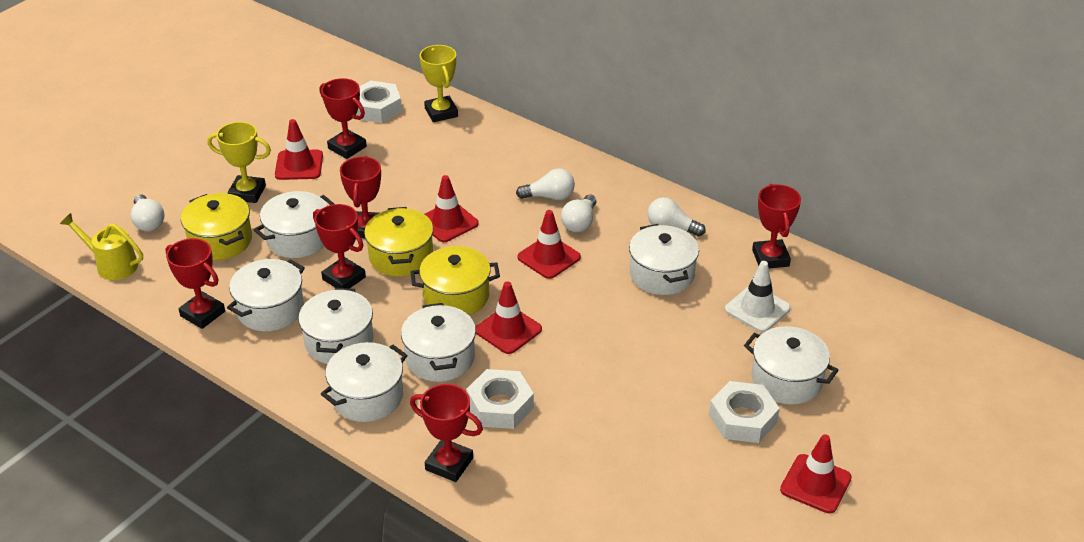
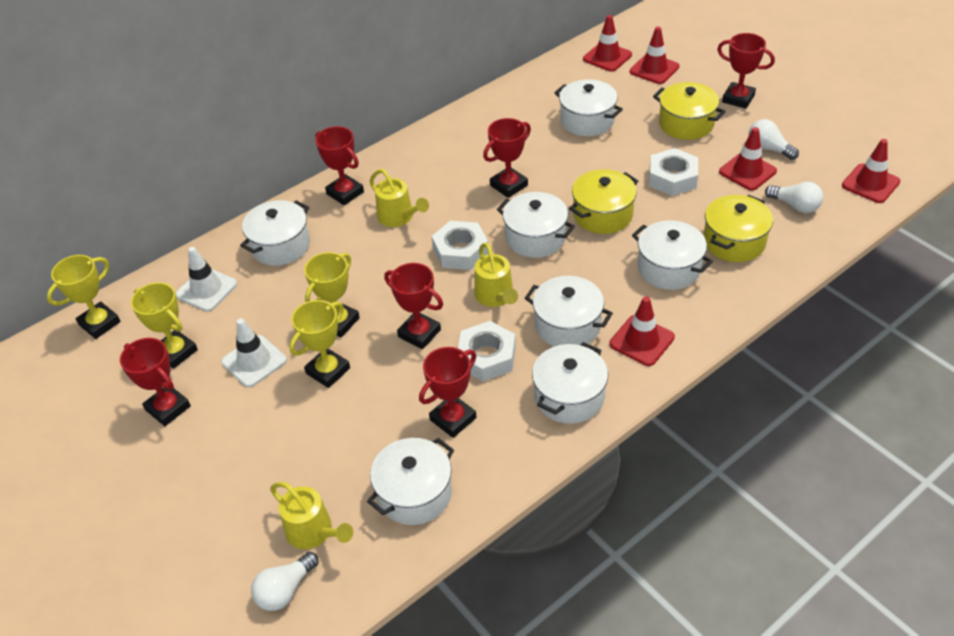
white light bulb: [131,194,165,231] [516,168,575,200] [561,195,596,232] [647,197,705,236] = 4 -> [251,552,319,611] [749,119,799,160] [765,182,823,213] = 3
white traffic cone: [725,261,791,332] = 1 -> [176,247,237,312] [221,318,287,387] = 2
yellow trophy: [207,122,271,203] [420,45,458,122] = 2 -> [47,255,121,339] [131,282,198,369] [289,300,350,388] [304,252,360,338] = 4
yellow watering can: [60,213,143,280] = 1 -> [270,482,353,549] [370,169,429,227] [474,243,518,307] = 3

